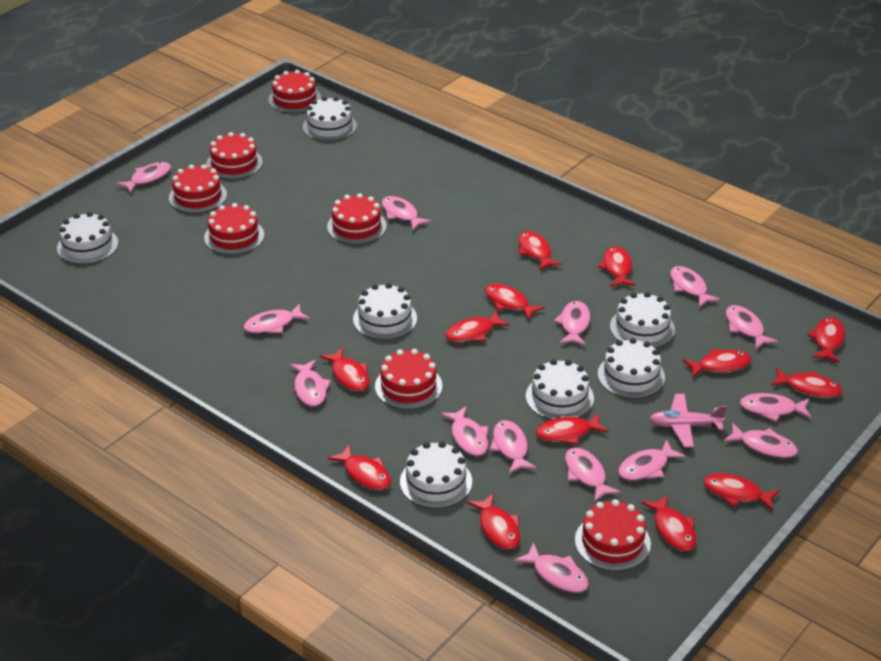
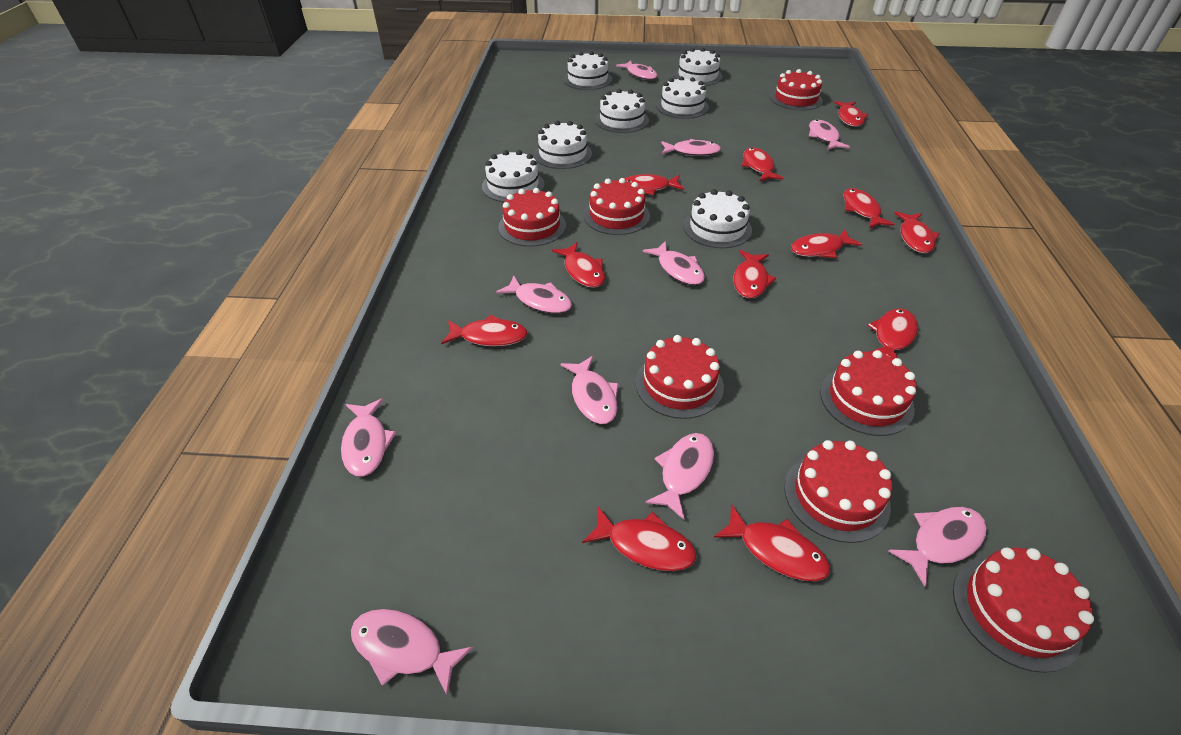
pink fish: [116,162,171,194] [243,303,310,334] [289,360,331,407] [382,196,431,231] [441,406,488,456] [490,420,537,473] [514,543,589,593] [554,301,590,346] [565,447,620,501] [618,439,685,481] [670,266,721,307] [723,423,798,458] [725,305,778,349] [740,393,812,422] = 14 -> [341,398,397,477] [351,609,473,696] [496,276,572,314] [560,356,619,424] [616,61,658,80] [643,241,705,285] [645,433,714,520] [661,139,721,156] [809,120,850,150] [888,507,987,587] = 10
pink plane: [650,394,727,447] = 1 -> none = 0
red fish: [320,347,369,391] [328,444,391,490] [445,311,510,342] [467,493,520,550] [485,284,545,320] [518,231,562,271] [536,413,608,445] [598,246,635,287] [641,495,696,551] [682,349,751,378] [703,473,780,511] [770,367,842,398] [807,317,845,363] = 13 -> [441,315,528,347] [552,242,605,288] [582,507,696,571] [624,174,684,195] [714,504,830,581] [733,250,776,298] [742,147,784,182] [791,229,862,258] [834,101,868,127] [844,188,895,229] [867,308,918,359] [894,212,939,253] = 12

